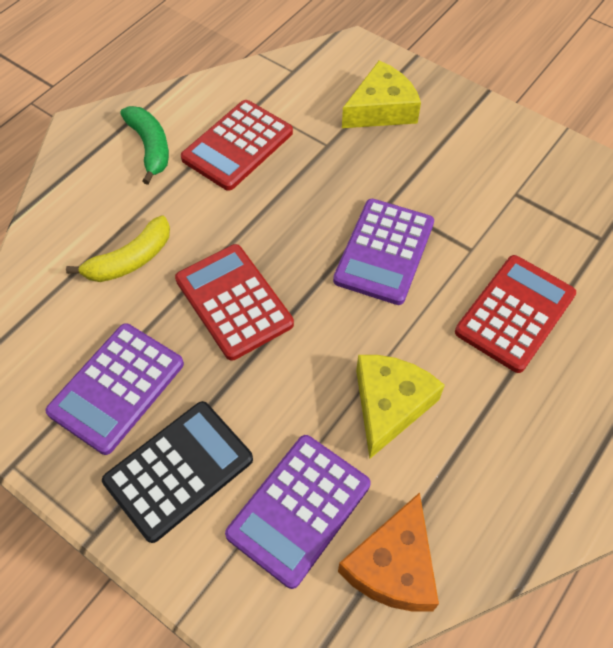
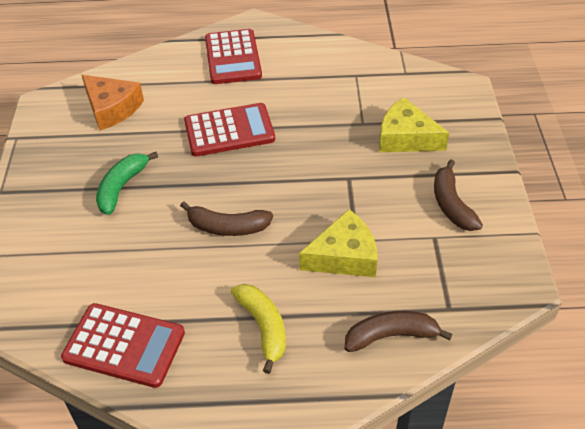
black calculator: [102,401,253,543] = 1 -> none = 0
brown banana: none = 0 -> [180,201,273,236] [345,311,452,352] [434,160,483,231] = 3
purple calculator: [45,323,184,455] [225,435,370,589] [333,199,434,305] = 3 -> none = 0

